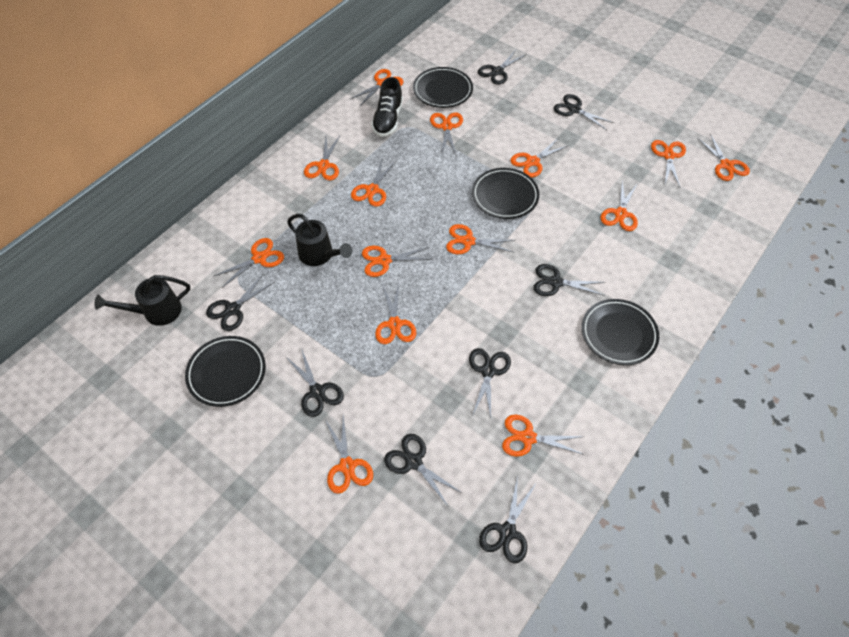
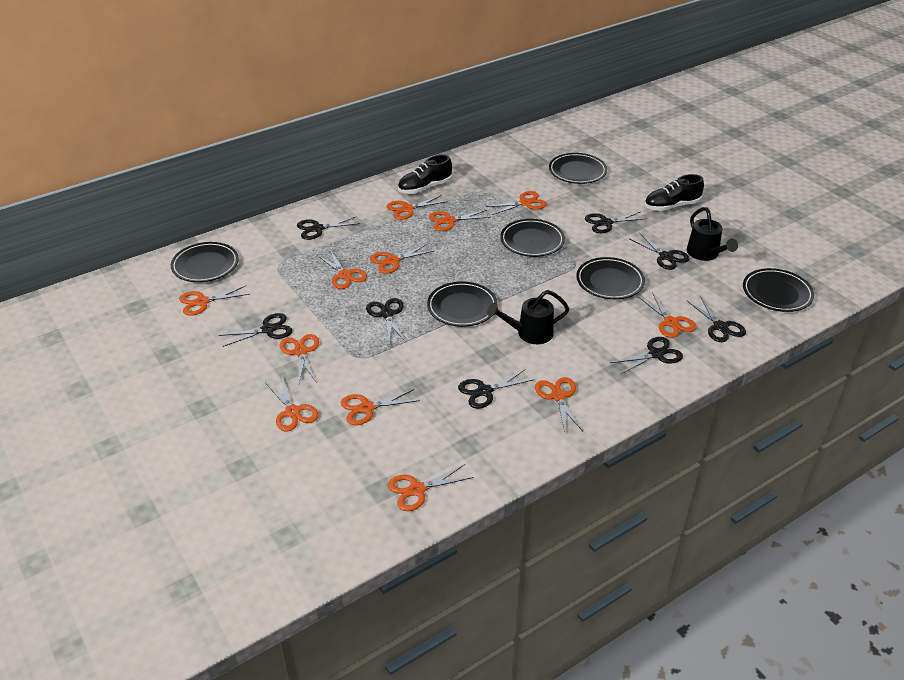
black plate: [185,336,266,407] [413,67,473,108] [472,168,539,219] [582,299,659,365] = 4 -> [171,242,239,282] [427,282,497,327] [500,219,565,257] [549,153,607,184] [576,257,645,299] [743,268,814,312] = 6
black shoe: [371,77,403,137] = 1 -> [398,155,452,194] [644,174,704,211] = 2
orange scissors: [214,238,284,288] [304,136,340,181] [325,415,373,494] [350,69,404,107] [351,157,396,207] [362,246,433,277] [375,283,416,344] [430,113,463,156] [446,224,515,254] [502,415,585,457] [510,139,569,177] [601,181,638,231] [651,140,686,187] [697,134,750,181] = 14 -> [179,286,250,316] [265,377,319,431] [280,334,319,383] [317,251,367,289] [341,389,420,425] [370,244,433,274] [387,195,447,220] [388,464,474,511] [429,210,491,231] [486,191,547,215] [535,377,583,432] [638,292,696,338] = 12

